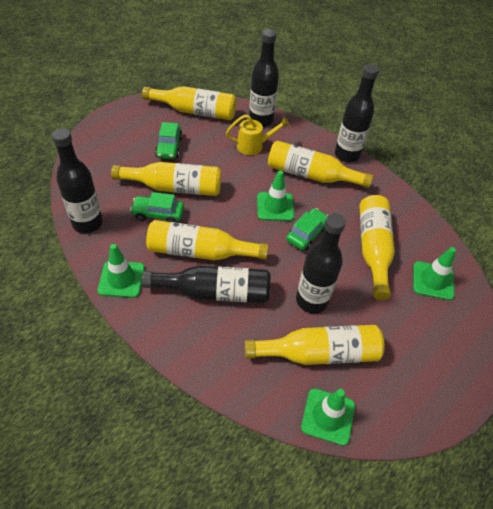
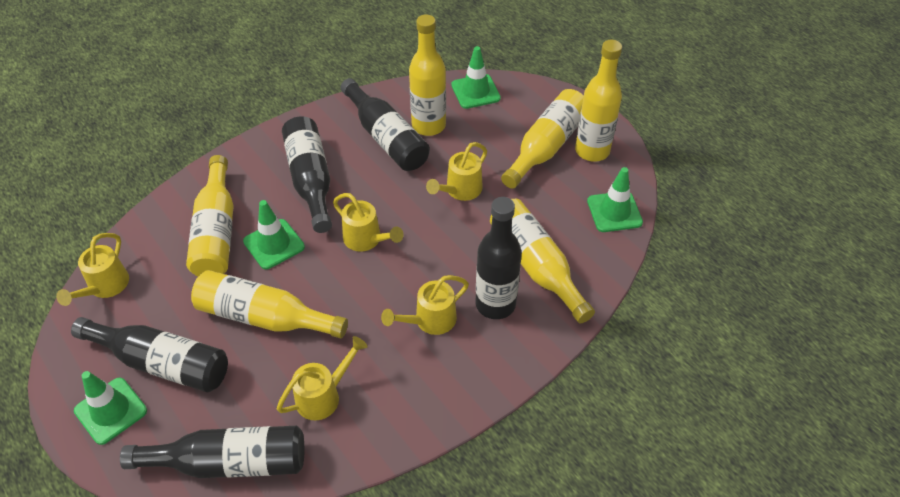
green car: [130,192,184,223] [155,122,183,159] [286,208,328,251] = 3 -> none = 0
yellow watering can: [226,115,290,155] = 1 -> [56,233,129,306] [277,336,368,420] [333,193,404,252] [381,275,469,335] [426,142,487,201] = 5

